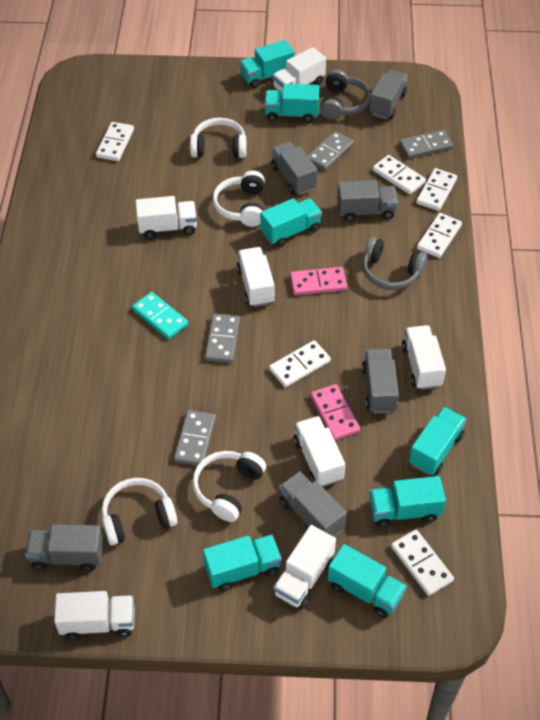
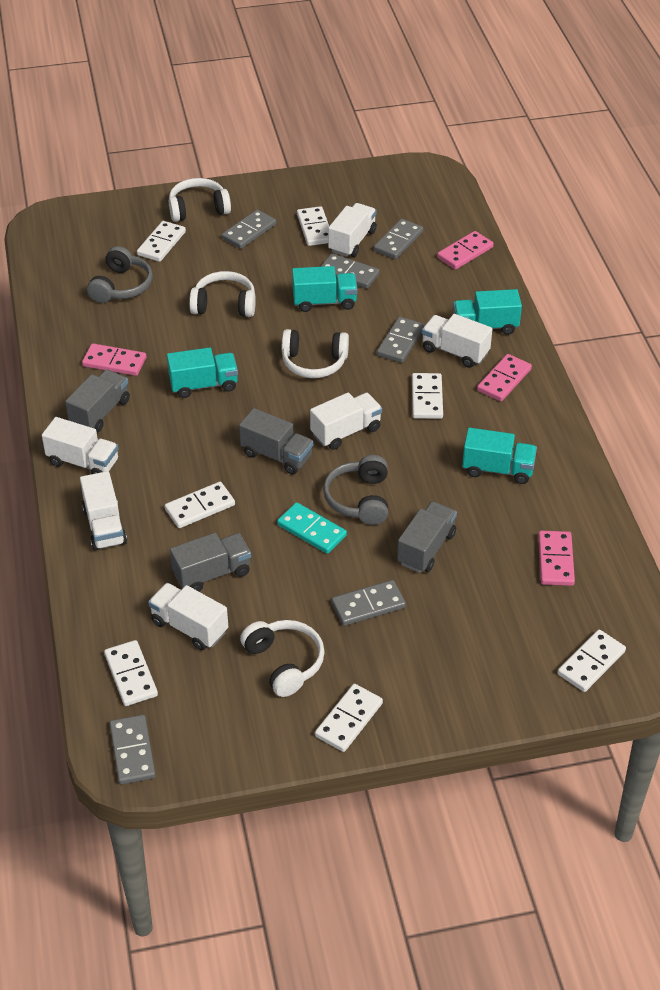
grey domino: [174,410,216,466] [205,314,240,363] [308,131,354,171] [399,130,453,159] = 4 -> [109,715,156,784] [222,210,276,249] [320,254,380,289] [331,580,406,626] [374,219,423,259] [377,317,425,363] = 6
grey truck: [25,524,103,571] [271,142,317,195] [279,471,347,537] [337,180,398,222] [362,348,399,413] [369,70,407,119] = 6 -> [65,370,130,433] [170,533,251,592] [239,408,313,475] [397,501,457,573] = 4
pink domino: [290,267,347,295] [311,384,360,440] = 2 -> [82,343,147,376] [437,231,494,270] [477,354,532,401] [538,531,575,586] = 4
turquoise truck: [203,535,282,591] [239,40,295,88] [260,198,322,247] [264,84,319,123] [328,544,407,618] [369,476,446,528] [409,407,467,475] = 7 -> [167,347,238,398] [292,266,358,312] [453,289,522,335] [462,428,537,484] = 4
white domino: [96,122,134,161] [269,340,331,387] [373,155,426,194] [391,530,454,596] [416,168,457,211] [417,213,462,258] = 6 -> [104,640,158,706] [137,221,186,262] [165,482,235,528] [297,206,329,246] [315,684,383,752] [412,373,443,419] [557,629,626,692] = 7
white truck: [54,591,135,640] [135,196,197,239] [237,247,275,307] [272,47,326,94] [273,525,336,609] [293,416,345,487] [402,325,446,390] = 7 -> [42,417,119,474] [80,471,127,551] [148,583,228,650] [310,392,382,450] [328,203,377,257] [422,314,492,368] = 6

